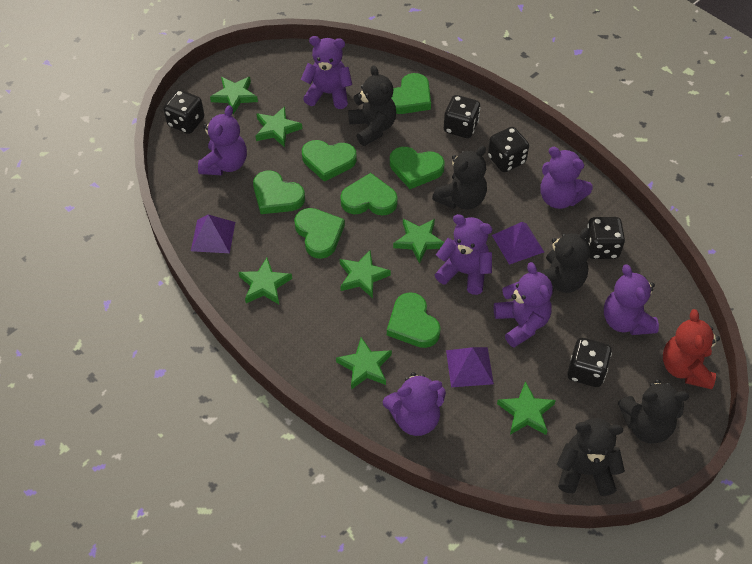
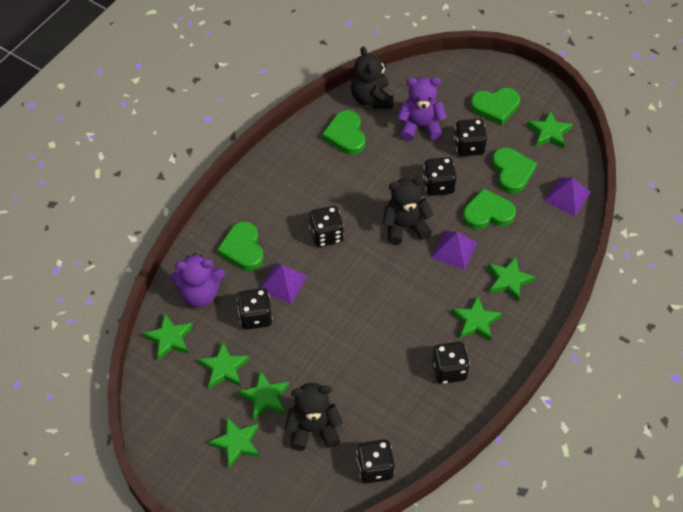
black dice: [163,90,204,134] [444,95,481,138] [488,127,529,172] [567,338,612,387] [586,217,625,259] = 5 -> [237,288,273,330] [309,206,344,247] [356,439,395,484] [423,157,457,196] [432,342,470,384] [454,119,487,156] = 6
black teddy bear: [348,65,396,146] [432,146,487,209] [537,228,590,293] [557,418,625,496] [618,379,689,444] = 5 -> [285,383,343,451] [351,46,394,109] [382,177,434,245] = 3
green heart: [253,170,305,214] [294,208,345,259] [302,140,357,182] [340,173,398,216] [387,292,441,348] [390,147,445,189] [392,73,431,114] = 7 -> [217,222,264,271] [322,110,365,155] [463,188,516,230] [470,88,520,126] [492,148,537,194] = 5
purple teddy bear: [198,105,247,175] [301,36,352,109] [383,372,446,436] [435,214,493,295] [494,262,553,348] [541,147,593,209] [604,264,659,335] = 7 -> [171,253,225,307] [397,77,447,141] = 2
red teddy bear: [663,309,720,389] = 1 -> none = 0

